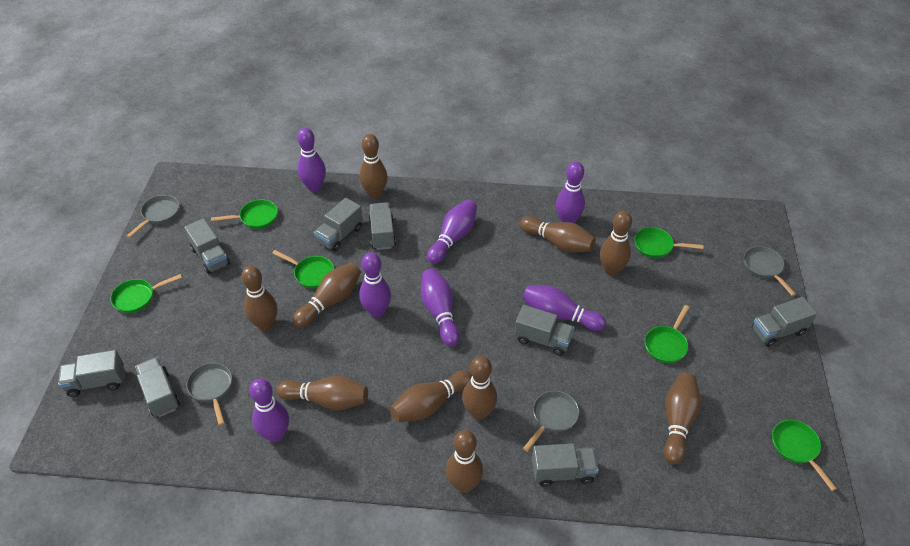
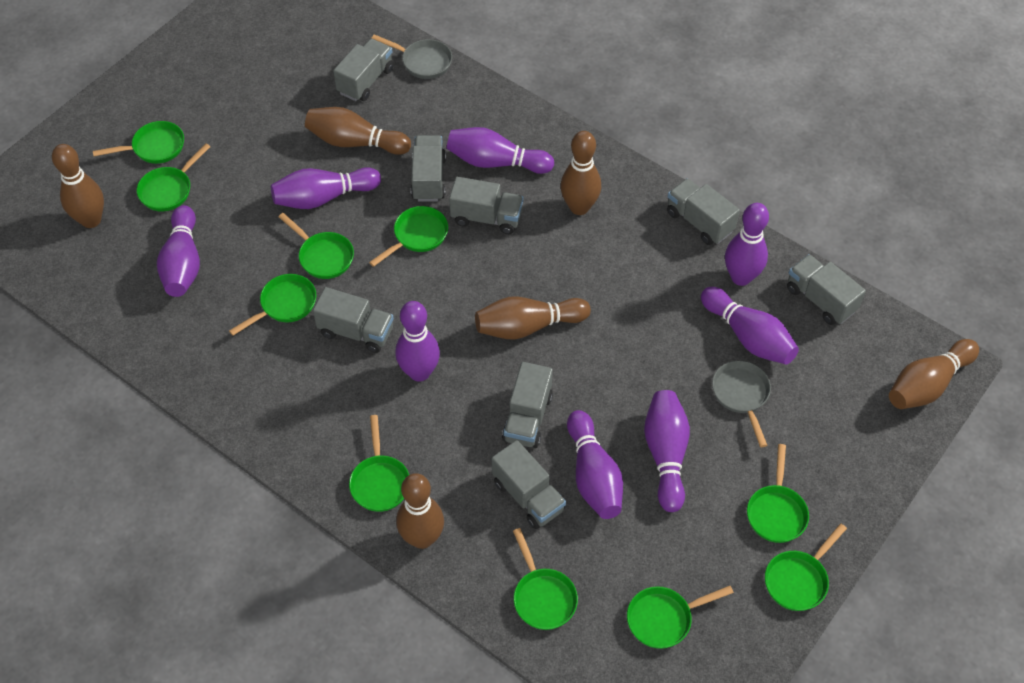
brown bowling pin: [241,266,277,331] [276,376,368,411] [293,262,361,328] [359,134,388,199] [390,370,472,422] [446,430,483,493] [462,356,497,420] [520,216,596,252] [600,211,632,276] [664,373,701,464] = 10 -> [52,144,104,228] [305,107,411,155] [396,473,444,549] [475,296,591,340] [560,131,601,215] [889,339,979,409] = 6
green pan: [110,274,182,313] [211,199,278,229] [272,250,334,289] [634,227,703,258] [645,305,690,363] [772,420,837,491] = 6 -> [93,121,184,164] [137,144,210,211] [229,274,316,336] [279,213,354,279] [349,415,409,512] [369,206,448,267] [513,528,578,630] [627,586,734,649] [747,444,809,543] [765,523,847,611] = 10
grey pan: [127,195,179,238] [186,363,232,426] [523,391,579,452] [744,246,796,296] = 4 -> [371,35,452,79] [712,361,771,447] = 2
purple bowling pin: [249,378,289,442] [297,128,326,192] [359,252,391,318] [421,269,460,346] [427,200,477,264] [522,285,606,331] [556,162,585,223] = 7 -> [157,205,200,297] [271,167,381,209] [395,301,440,382] [447,127,554,174] [567,410,623,519] [644,390,690,512] [701,287,799,365] [725,203,769,286] = 8

